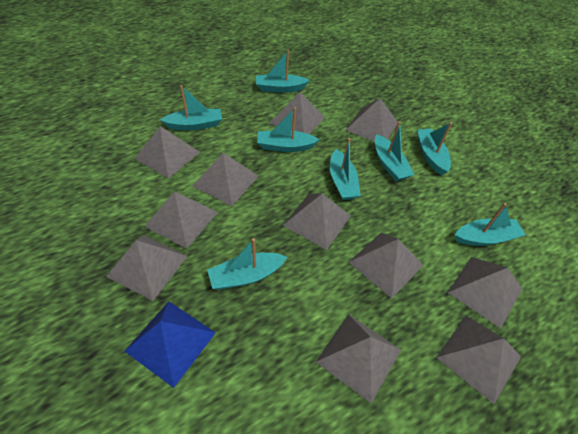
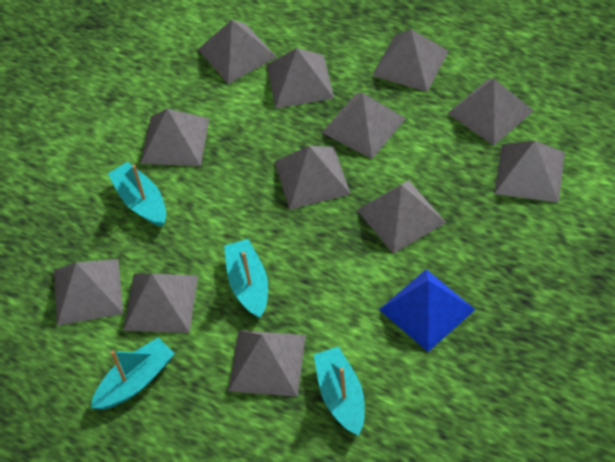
grey pyramid: [106,235,188,301] [134,126,200,179] [144,191,218,249] [193,153,259,206] [270,92,325,134] [282,193,351,250] [316,314,401,403] [346,98,398,142] [348,233,423,299] [436,316,521,404] [447,257,522,328] = 11 -> [54,259,123,326] [123,274,198,333] [140,109,210,166] [198,20,277,84] [228,330,306,397] [267,48,334,109] [274,146,350,210] [322,93,406,159] [357,180,446,254] [372,29,449,92] [448,79,534,146] [494,140,565,203] = 12
turquoise boat: [160,85,222,131] [207,238,287,290] [256,49,310,93] [257,107,319,152] [330,138,361,200] [375,121,414,181] [417,122,452,175] [455,203,526,246] = 8 -> [91,338,175,410] [108,162,166,227] [224,239,268,319] [314,347,365,436] = 4

